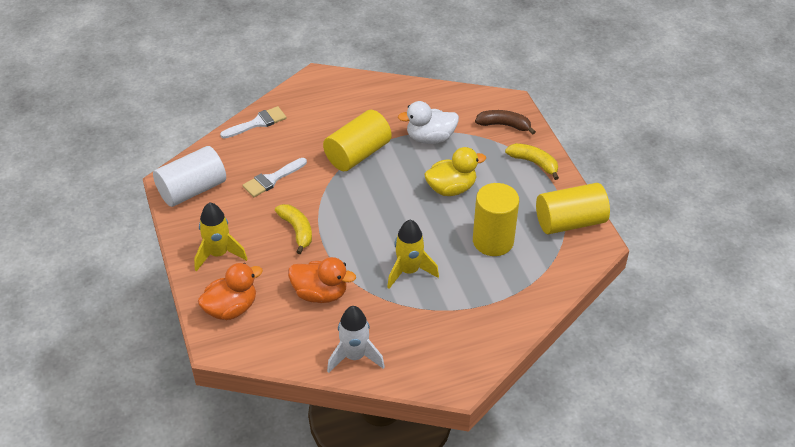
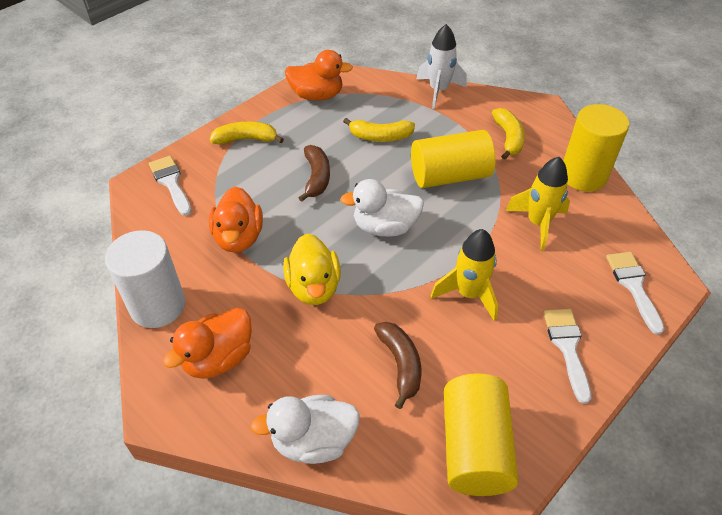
brown banana: [475,110,536,134] = 1 -> [299,145,330,202] [374,322,421,409] = 2
orange duck: [198,263,263,320] [288,257,356,303] = 2 -> [163,308,252,379] [209,187,263,253] [285,50,353,101] = 3
white brush: [220,106,286,139] [242,158,307,197] = 2 -> [149,156,191,216] [543,309,591,404] [606,252,664,335] = 3
white duck: [398,101,459,144] = 1 -> [250,395,360,464] [340,179,424,237] = 2
yellow banana: [275,204,312,254] [505,143,559,180] = 2 -> [210,122,284,145] [343,118,415,142] [492,108,525,160] = 3

